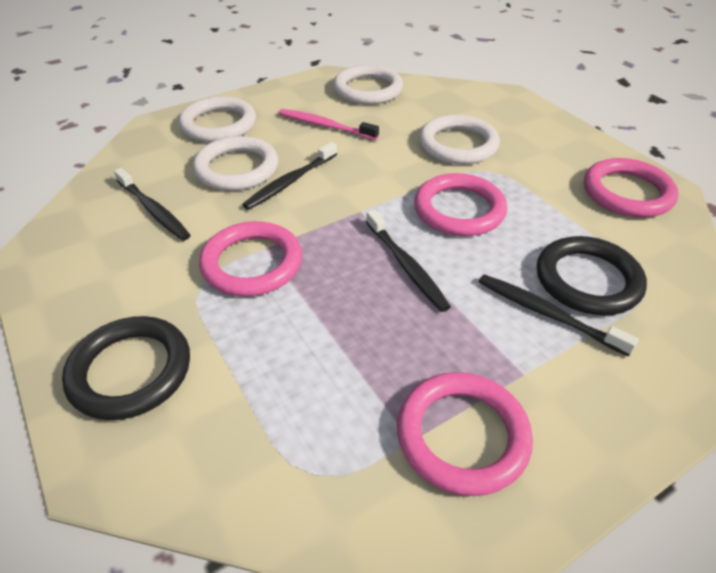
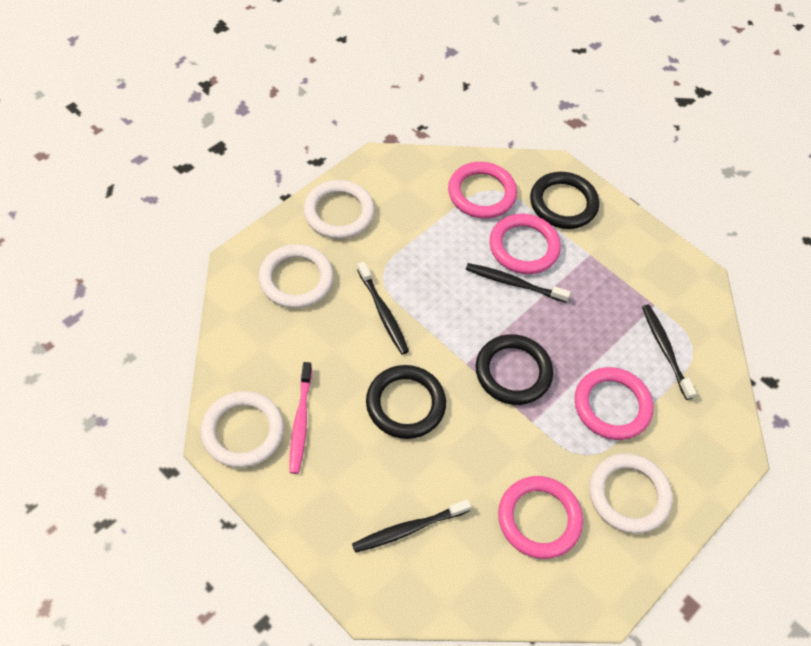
black ring: [62,316,190,420] [537,236,647,315] = 2 -> [366,365,446,439] [476,334,553,405] [530,172,599,229] = 3

